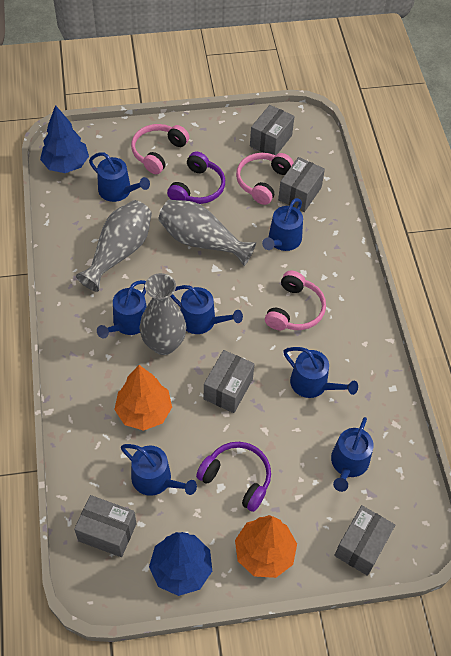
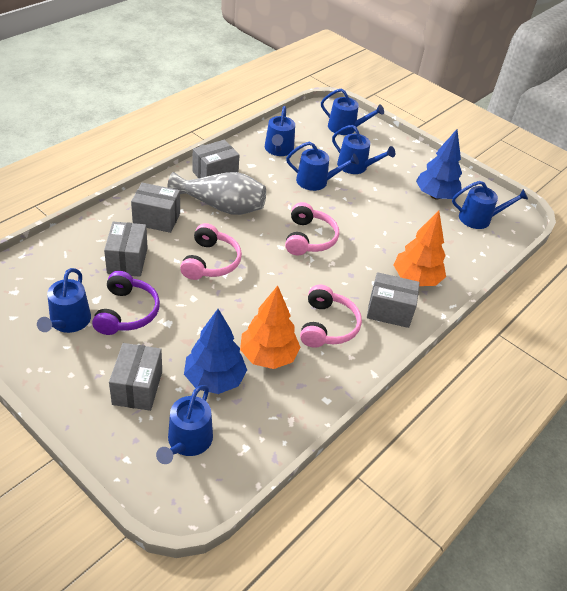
grey vase: [76,200,152,292] [140,273,187,355] [158,200,256,266] = 3 -> [167,172,266,215] = 1
purple headphones: [167,151,225,204] [196,442,271,512] = 2 -> [92,271,160,335] = 1

